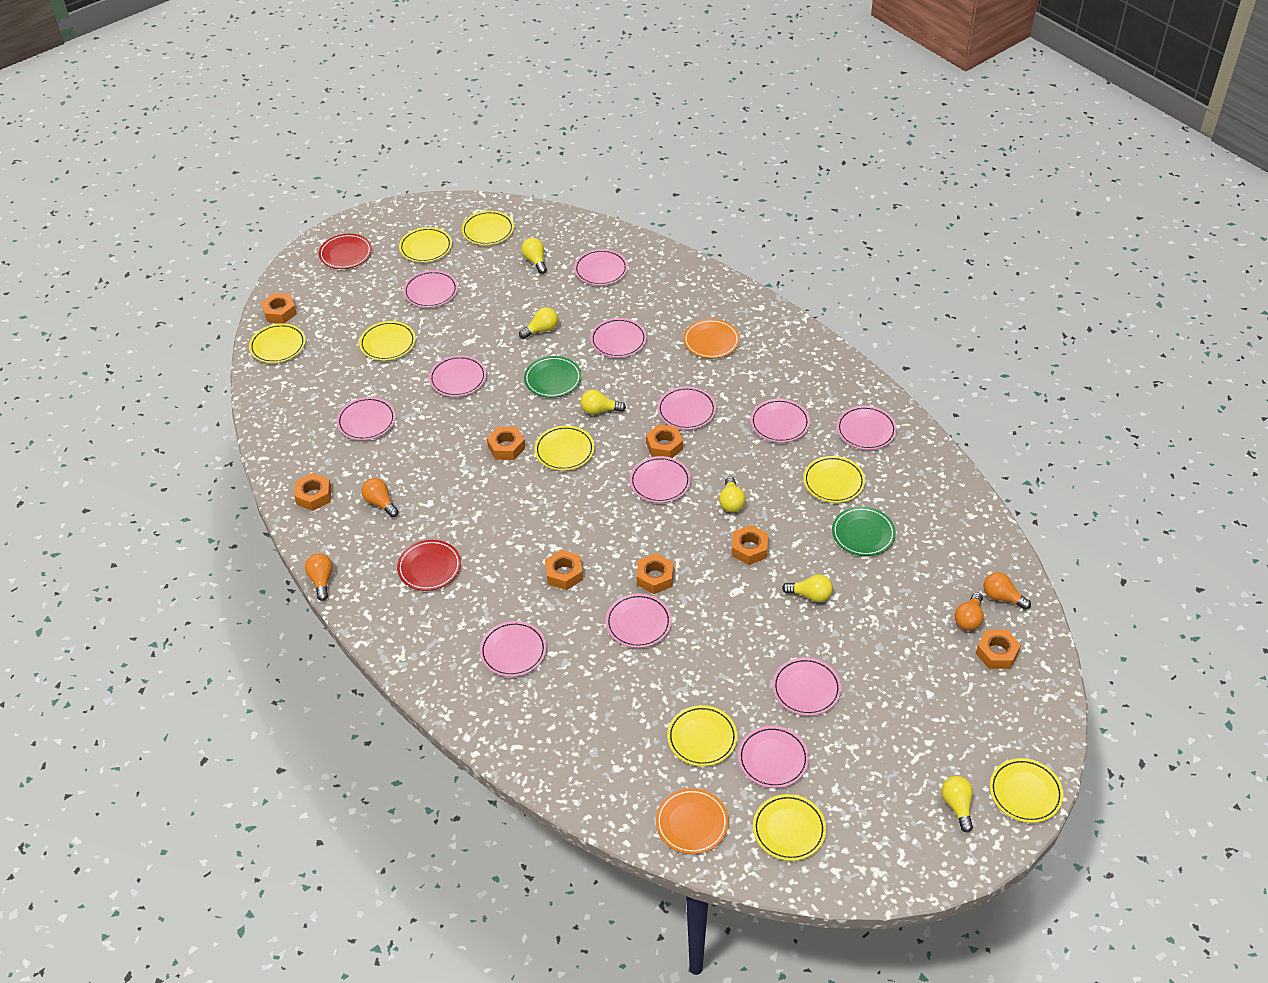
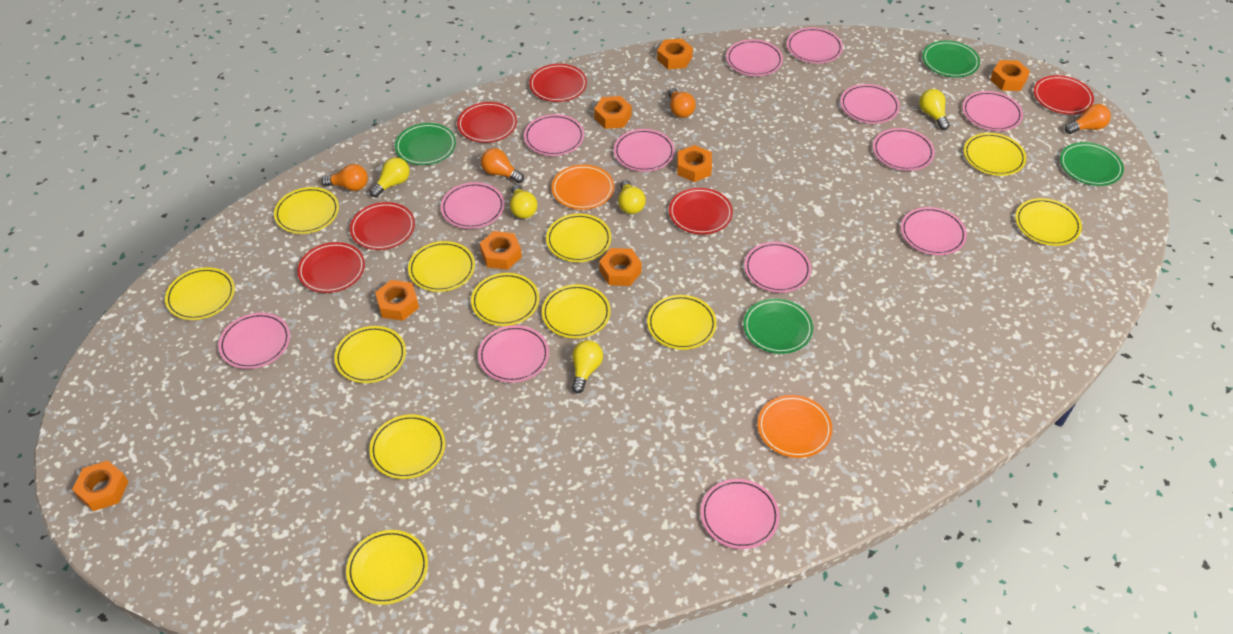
green plate: [524,356,582,398] [832,506,896,556] = 2 -> [395,123,456,165] [743,299,813,354] [922,41,980,77] [1060,142,1124,186] = 4
red plate: [319,234,372,269] [397,540,461,591] = 2 -> [297,242,365,293] [350,202,415,250] [457,102,517,143] [529,64,587,102] [669,188,733,234] [1034,75,1094,114] = 6
yellow light bulb: [519,307,558,339] [521,238,547,274] [580,389,626,415] [719,477,746,512] [782,574,833,602] [941,776,973,833] = 6 -> [370,157,410,197] [510,184,537,219] [572,340,603,393] [618,180,646,214] [919,89,950,130] = 5
yellow plate: [249,323,306,363] [359,321,416,361] [399,227,452,263] [462,211,514,245] [534,426,594,471] [667,705,737,766] [753,794,826,861] [803,456,865,503] [990,758,1064,823] = 9 -> [165,267,235,320] [274,187,339,234] [334,326,406,383] [346,530,428,605] [369,414,445,479] [408,241,475,292] [471,273,539,326] [542,284,611,338] [546,214,611,262] [647,295,717,350] [964,133,1026,176] [1015,198,1082,246] = 12

